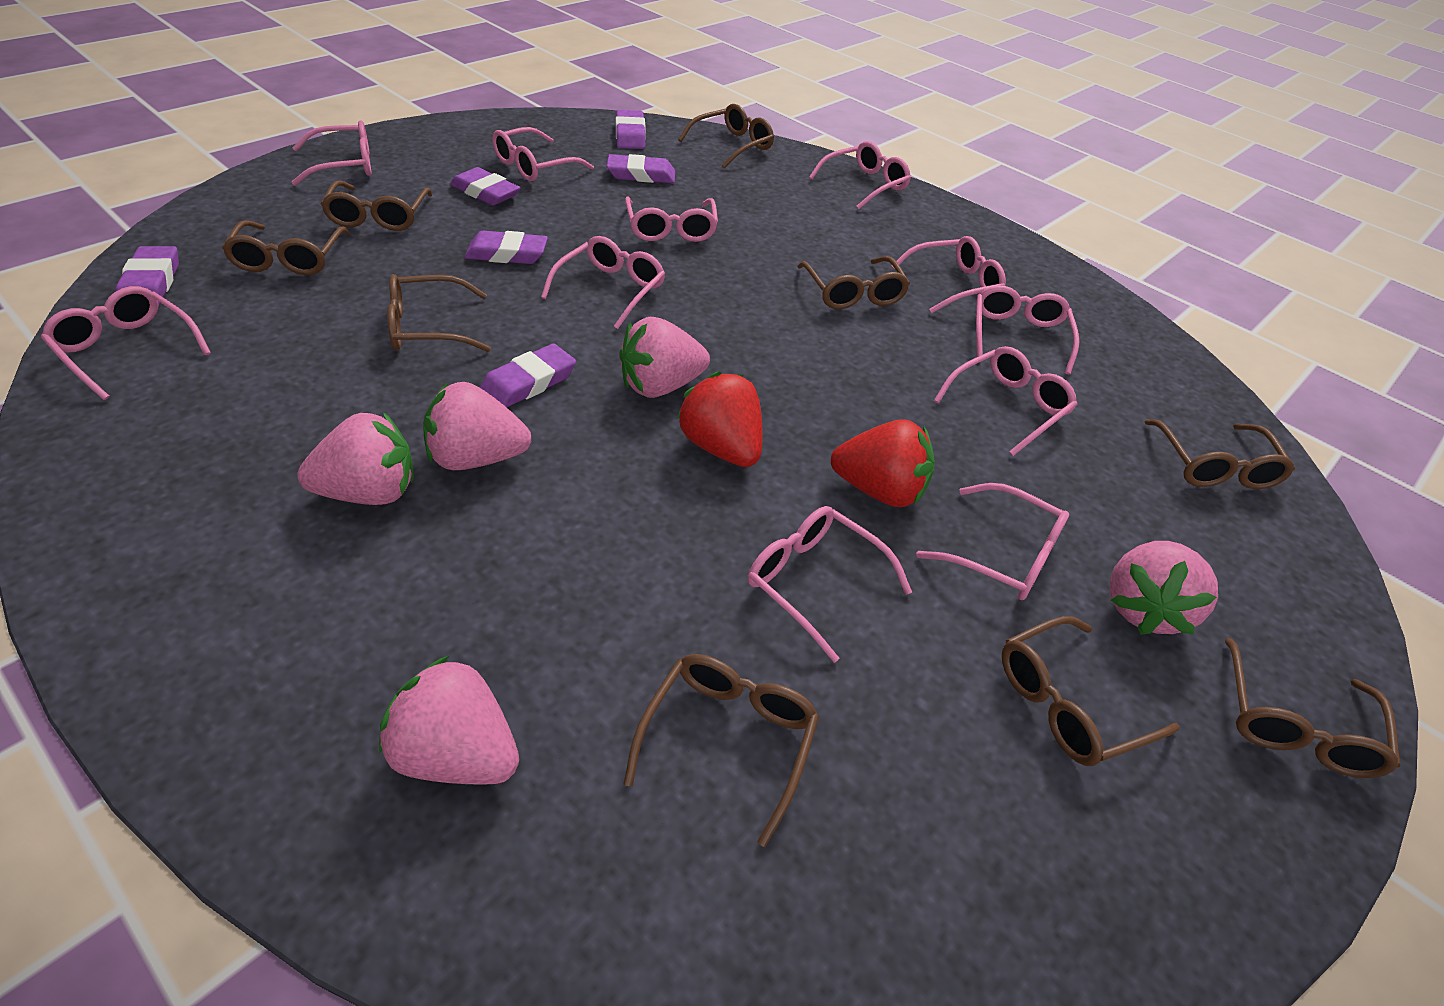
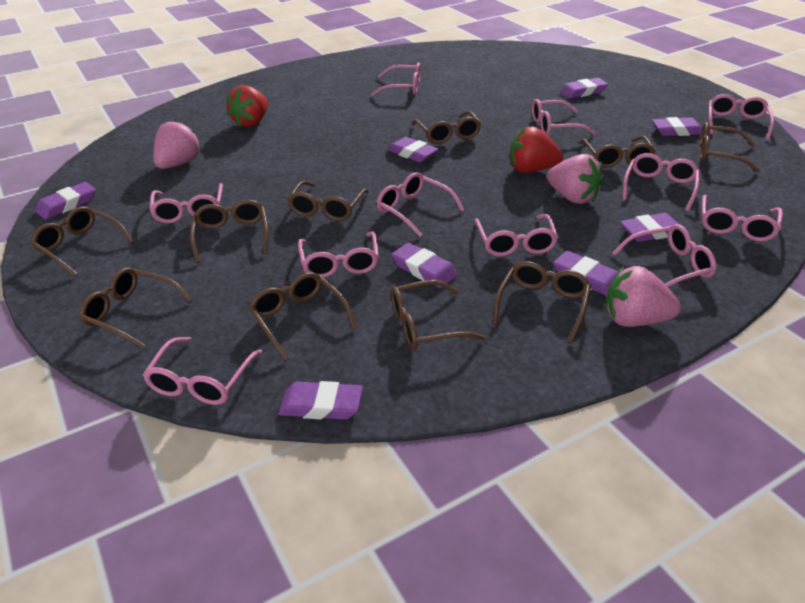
brown glasses: [222,220,350,275] [321,181,433,231] [387,274,491,352] [623,654,819,847] [678,104,774,168] [797,256,910,309] [1002,616,1180,766] [1145,419,1295,489] [1225,638,1400,778] = 9 -> [31,206,133,277] [79,267,192,348] [190,200,268,263] [249,272,357,361] [287,181,369,221] [391,280,486,350] [413,111,481,144] [493,261,591,343] [580,136,656,168] [700,122,760,172] = 10
pink strawberry: [297,412,414,505] [379,655,519,785] [423,382,531,470] [619,317,710,398] [1109,541,1218,635] = 5 -> [153,120,201,169] [547,154,604,204] [605,266,681,327] = 3
purple eraser: [115,246,179,305] [450,167,520,205] [464,231,548,264] [480,343,576,407] [606,154,675,183] [616,110,645,149] = 6 -> [35,182,96,220] [279,381,363,420] [387,137,439,163] [392,243,458,288] [553,251,618,296] [560,78,608,99] [620,213,678,242] [652,117,702,136] = 8

